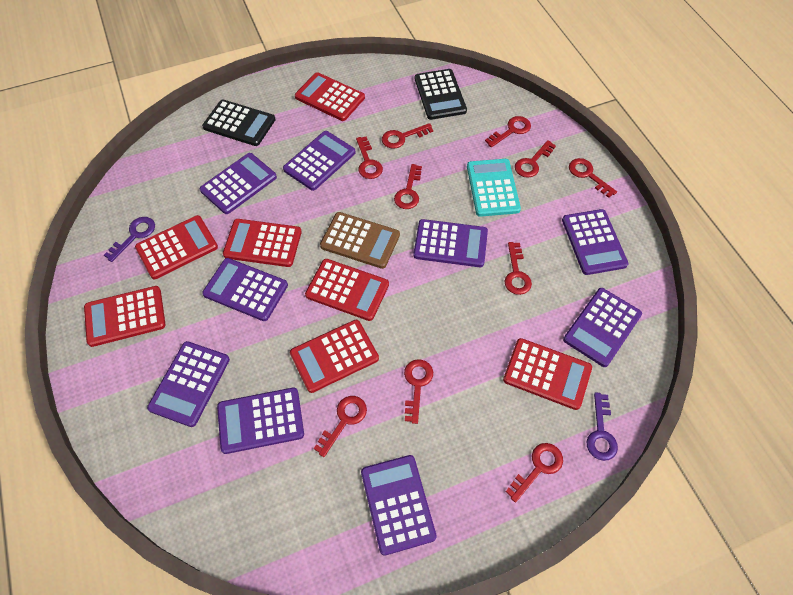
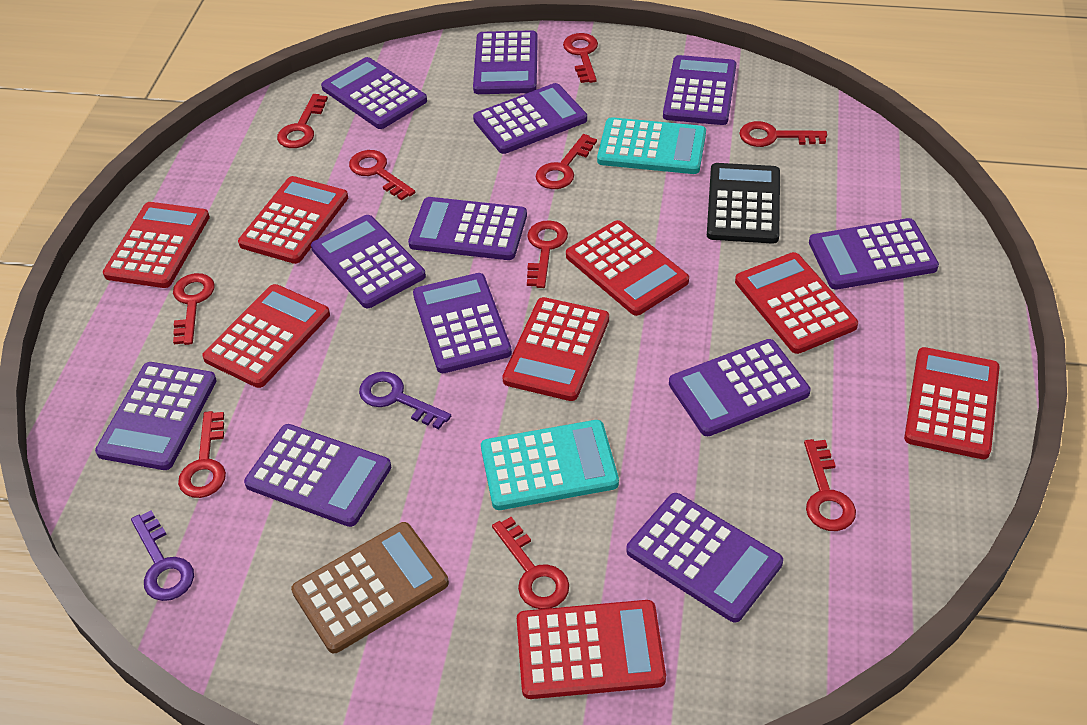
black calculator: [202,100,276,146] [415,69,467,120] = 2 -> [707,163,780,244] = 1
purple calculator: [147,341,230,427] [200,153,277,214] [202,258,288,321] [217,388,304,454] [283,131,356,191] [361,455,437,555] [413,219,488,267] [562,209,629,275] [563,288,642,367] = 9 -> [95,362,217,470] [244,424,392,527] [311,215,426,308] [321,57,427,129] [408,197,527,260] [413,273,512,373] [473,30,538,94] [473,83,587,154] [626,493,783,622] [663,55,736,125] [669,339,811,436] [809,218,939,290] = 12
red calculator: [84,286,166,347] [135,215,218,279] [223,219,302,267] [290,320,379,393] [295,72,365,121] [305,259,389,321] [503,338,592,410] = 7 -> [103,202,210,288] [202,284,330,388] [238,176,348,264] [502,297,609,401] [517,600,666,699] [566,220,689,316] [735,252,858,354] [904,347,1000,459] = 8
turquoise calculator: [467,159,521,217] = 1 -> [481,420,619,510] [597,117,706,174] = 2

